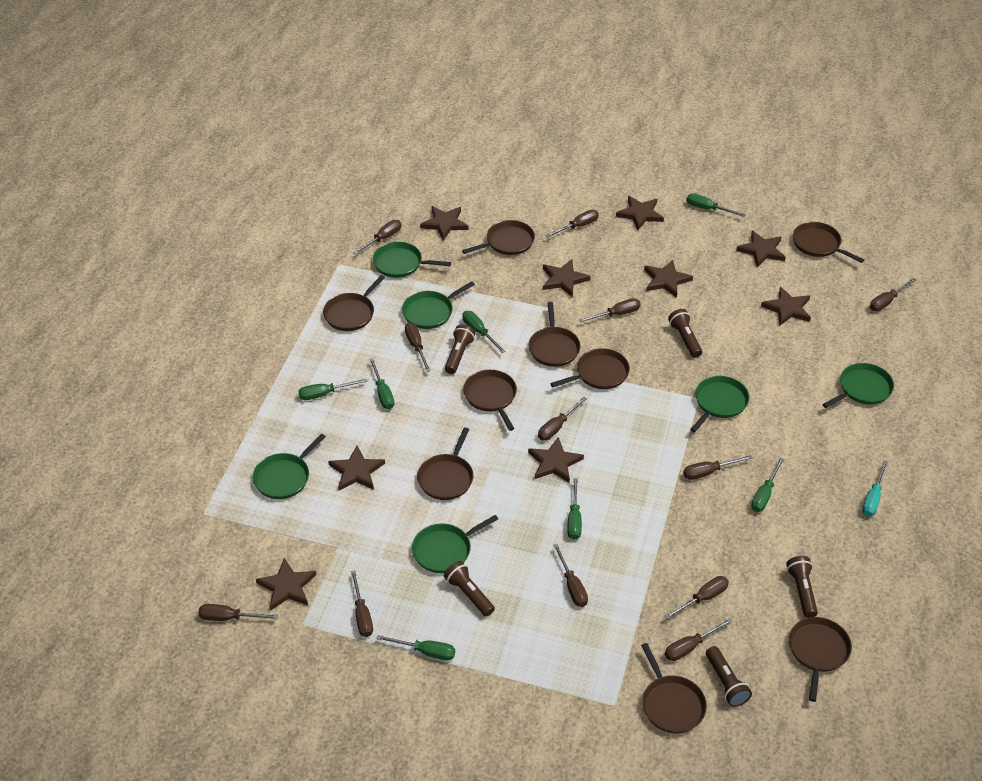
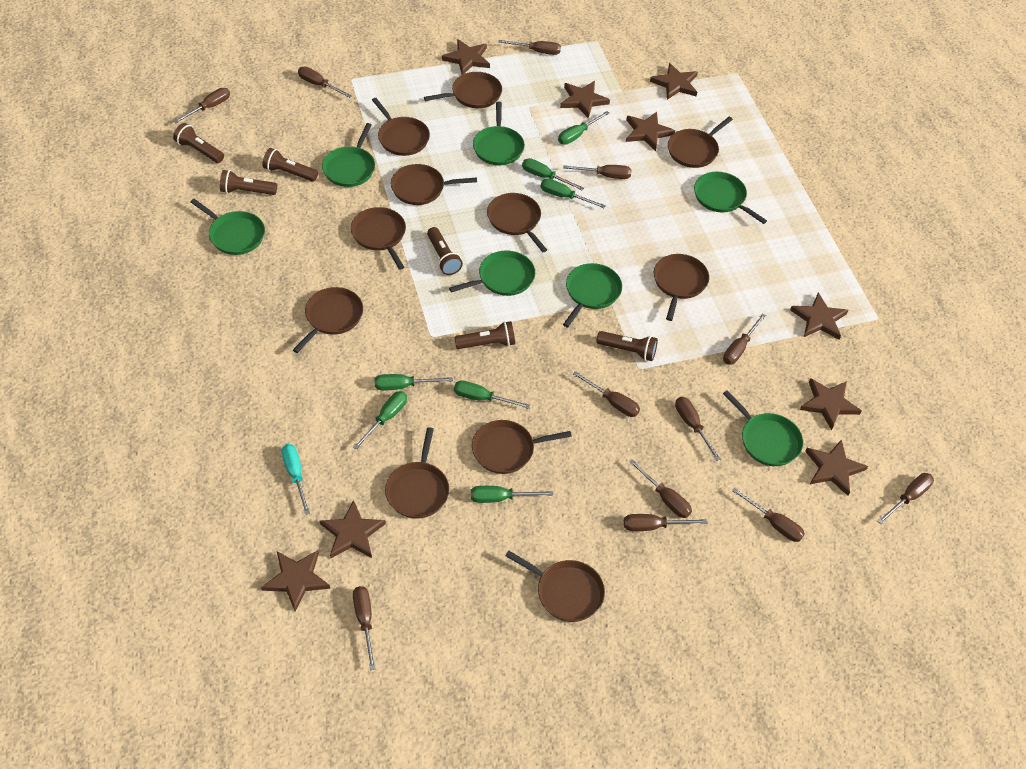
brown flashlight: [444,561,495,617] [445,324,476,374] [668,309,702,358] [706,646,752,707] [786,556,818,618] = 5 -> [173,123,224,163] [220,170,277,195] [262,148,318,182] [427,227,463,275] [454,321,515,349] [596,331,658,361] = 6
brown pan: [323,275,385,331] [417,428,474,500] [462,220,535,255] [463,370,517,431] [529,302,580,367] [550,348,630,389] [641,643,707,734] [789,617,852,702] [793,222,864,263] = 9 -> [293,287,363,353] [351,207,406,270] [372,98,430,156] [385,427,449,519] [391,164,477,205] [424,72,502,108] [472,420,572,474] [487,193,547,252] [505,551,605,622] [654,254,709,321] [668,117,733,168] = 11
green pan: [253,434,326,499] [373,242,451,278] [402,281,475,329] [412,515,498,573] [690,376,750,432] [822,363,894,408] = 6 -> [191,199,265,255] [322,123,375,187] [449,251,535,296] [473,102,525,165] [563,263,622,327] [694,172,767,224] [723,390,803,466] = 7

